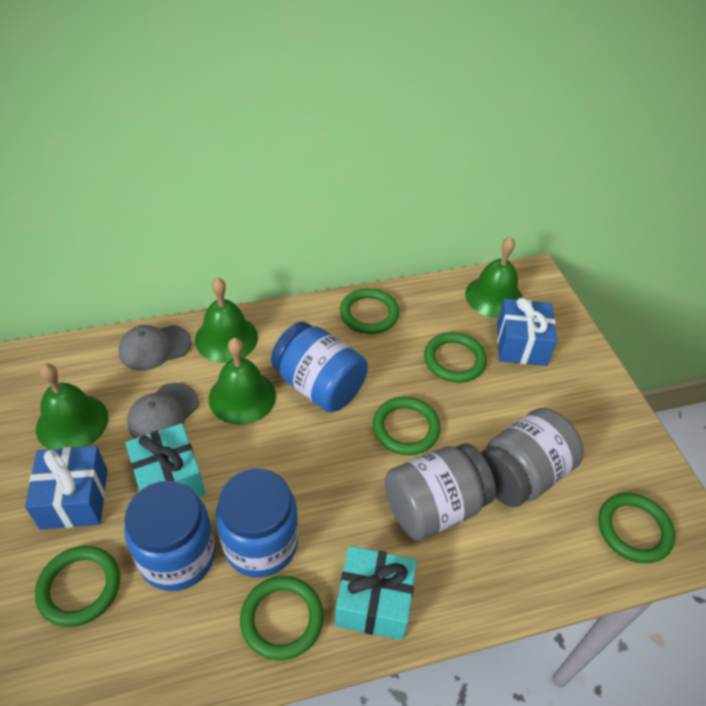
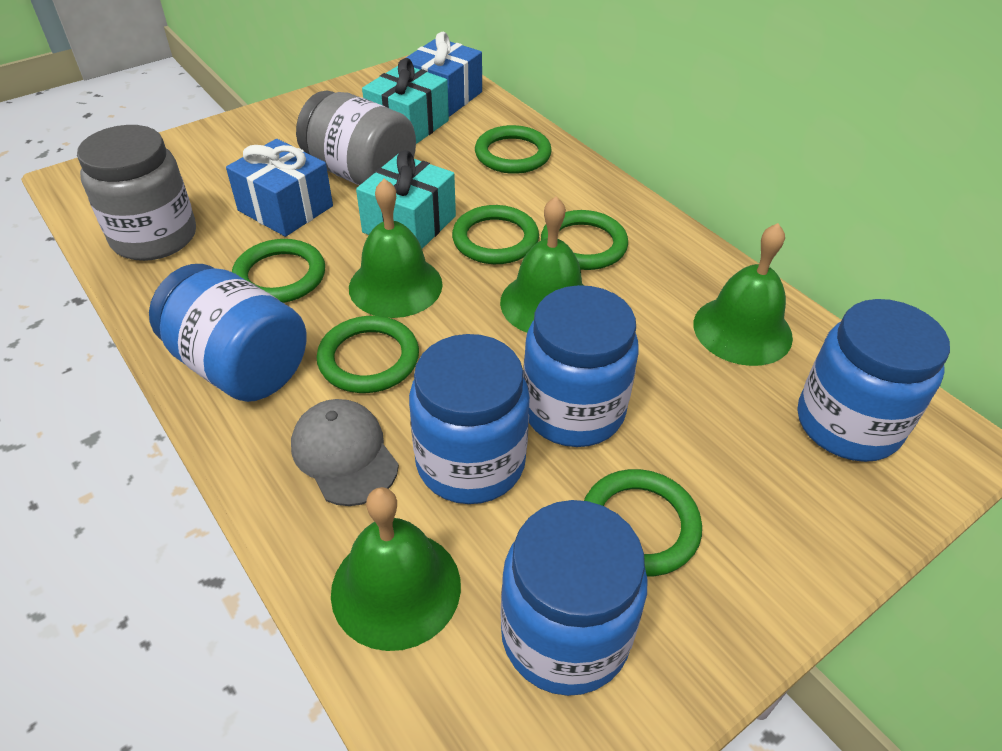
blue jar: [124,481,216,591] [216,469,298,577] [271,322,368,412] = 3 -> [149,264,306,402] [409,334,530,504] [500,500,647,696] [523,285,639,447] [798,299,950,462] = 5
grey cap: [119,325,192,371] [127,383,199,439] = 2 -> [291,399,399,506] = 1

